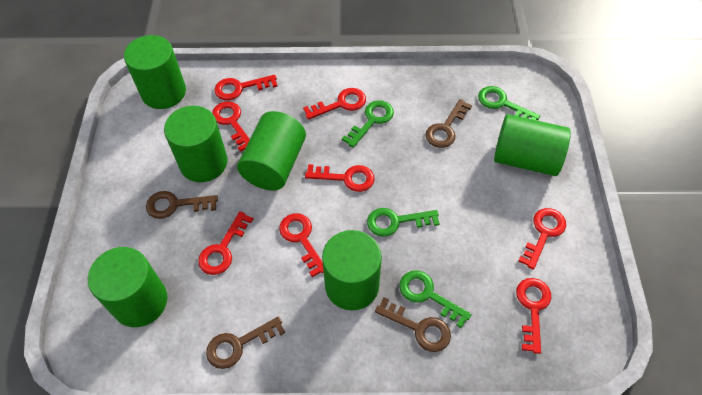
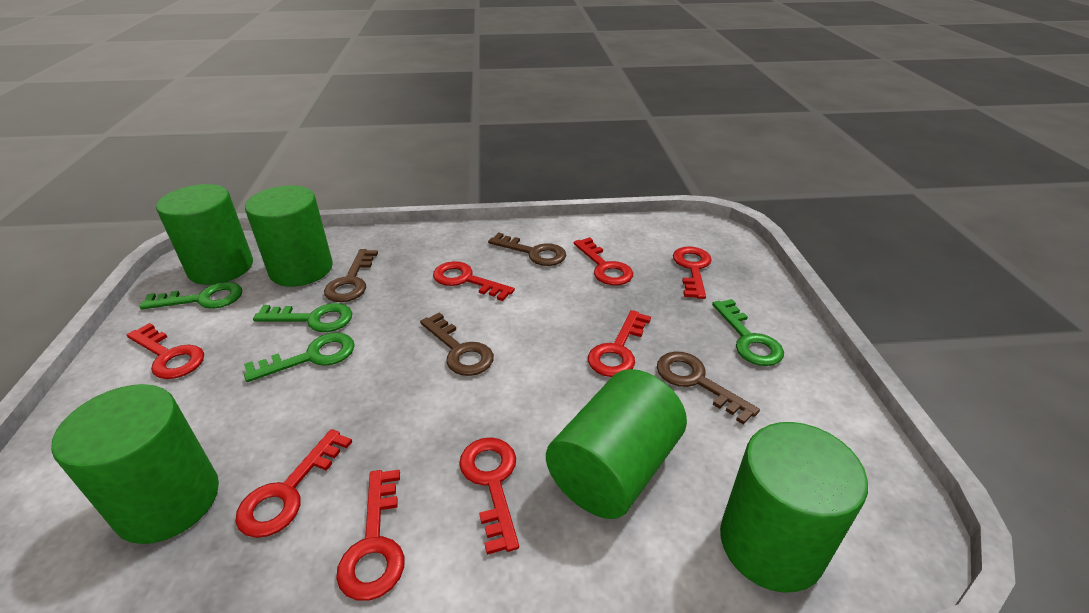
green cylinder: [88,247,167,327] [124,35,186,109] [164,106,228,182] [237,111,306,190] [322,230,382,310] [494,114,571,176] = 6 -> [51,384,219,544] [156,184,253,285] [245,185,333,287] [546,369,687,519] [720,422,868,593] = 5

